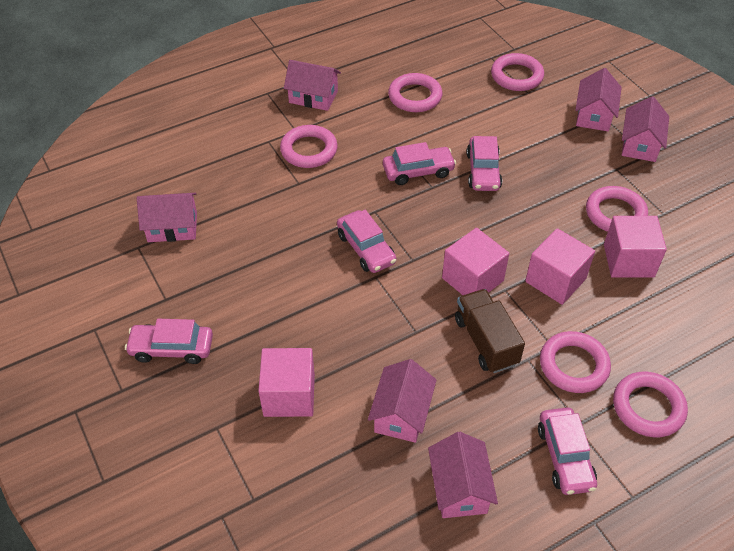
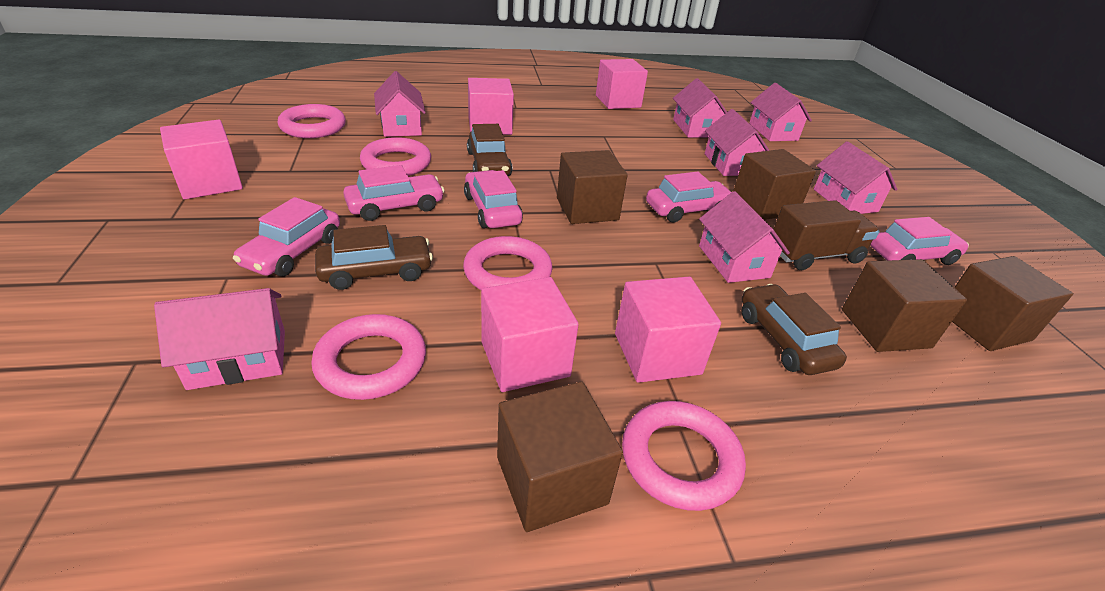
brown car: none = 0 -> [315,225,433,290] [467,124,512,176] [742,284,847,375] = 3
brown cube: none = 0 -> [497,381,623,532] [557,150,628,224] [733,149,816,220] [842,259,967,352] [952,256,1073,351] = 5
pink cube: [258,348,315,417] [442,228,509,295] [525,228,595,305] [604,216,667,277] = 4 -> [160,120,243,199] [468,78,514,135] [481,277,579,392] [596,59,648,109] [615,276,721,383] = 5
pink house: [137,193,197,242] [284,60,341,111] [368,359,436,443] [428,432,498,518] [575,68,622,131] [622,96,669,162] = 6 -> [154,288,285,390] [374,71,426,137] [673,78,727,138] [699,191,790,283] [705,109,770,176] [749,83,812,141] [814,141,897,214] = 7
pink ring: [280,125,338,168] [388,73,442,112] [491,53,544,91] [540,331,611,393] [586,186,648,232] [613,372,688,437] = 6 -> [278,104,346,138] [311,314,426,400] [360,137,431,176] [463,236,552,290] [622,401,746,511] = 5

